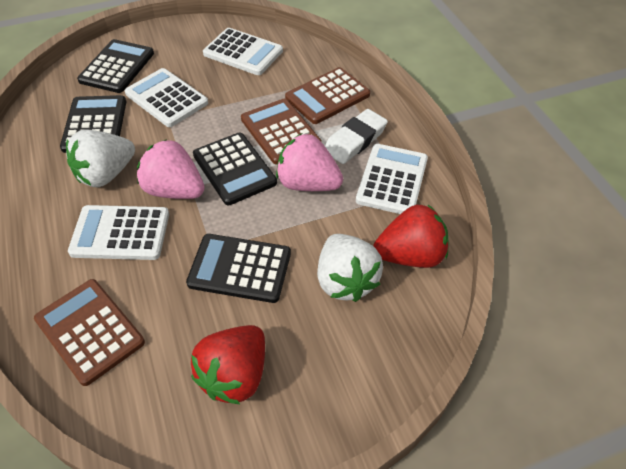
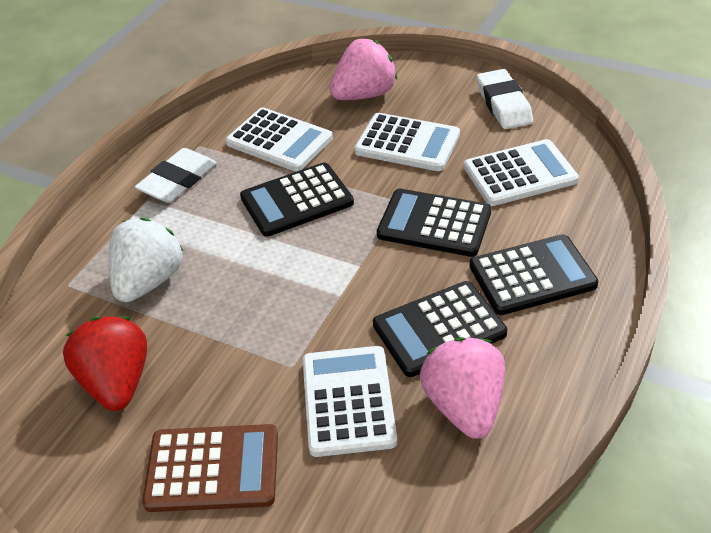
brown calculator: [34,279,145,386] [241,99,322,165] [285,67,370,124] = 3 -> [142,424,278,512] = 1
red strawberry: [191,325,265,405] [373,205,449,268] = 2 -> [63,316,147,411] = 1
white eraser: [325,109,388,164] = 1 -> [135,148,217,203] [477,69,533,129] = 2
white strawberry: [66,130,135,187] [317,234,383,302] = 2 -> [109,218,183,302] = 1

